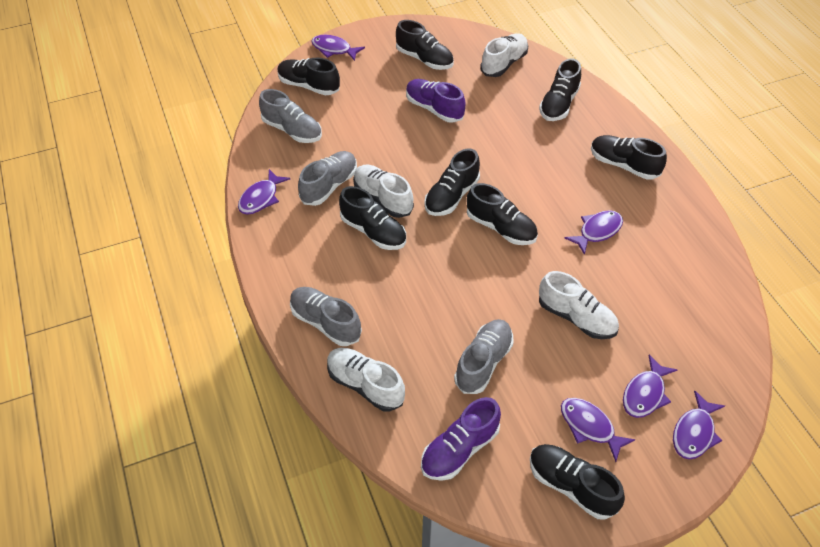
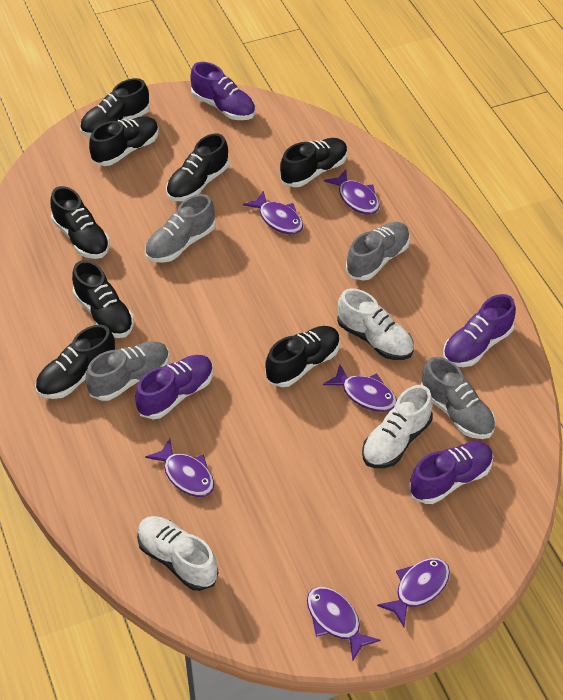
purple shoe: [406,79,465,123] [421,397,501,481] = 2 -> [135,355,213,419] [190,62,255,120] [409,442,493,504] [443,294,516,367] = 4
white shoe: [327,348,405,412] [353,165,414,218] [480,33,528,77] [539,271,619,339] = 4 -> [137,516,218,591] [337,288,414,360] [362,385,433,468] = 3

